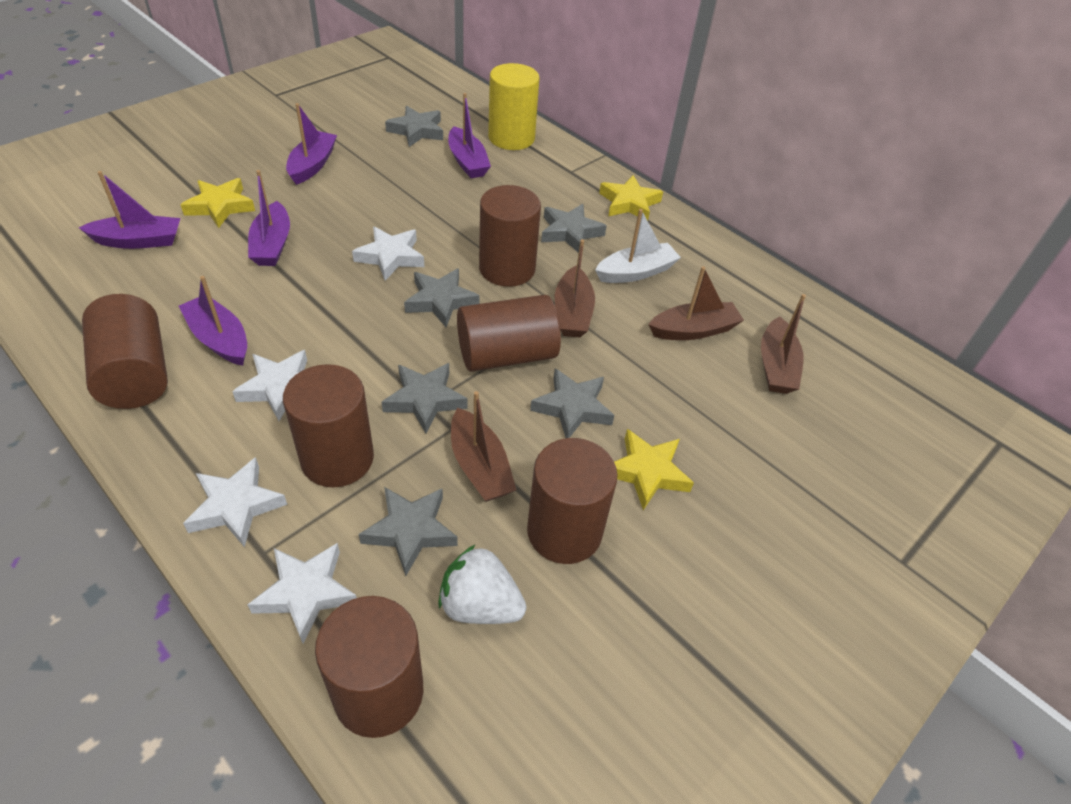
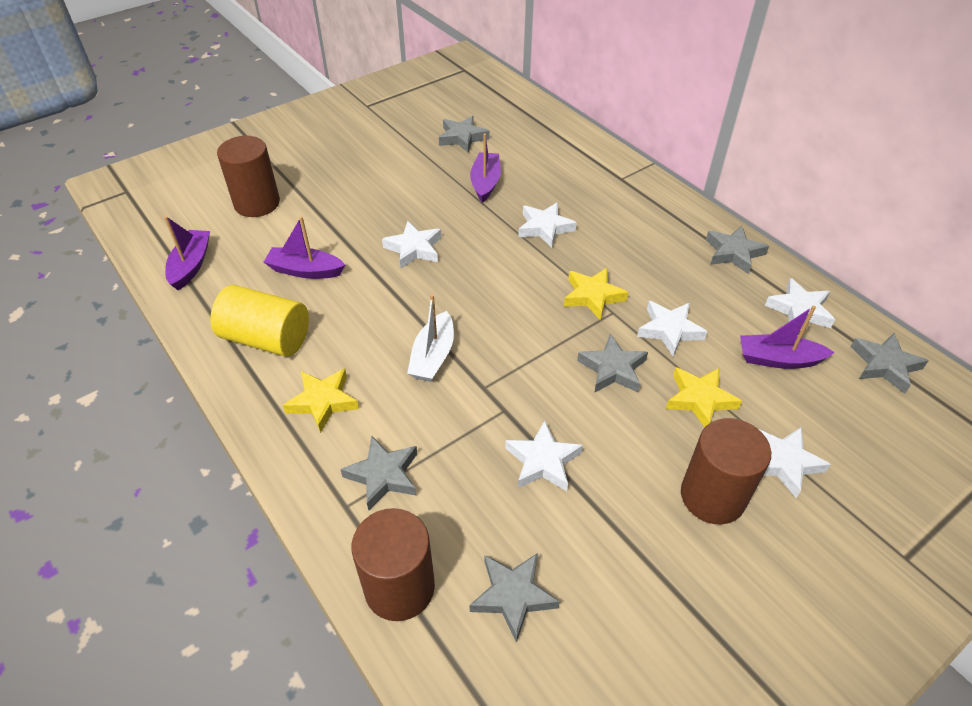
brown boat: [451,391,517,502] [555,239,595,337] [648,266,744,340] [761,294,806,394] = 4 -> none = 0
brown cylinder: [82,294,168,409] [283,364,374,487] [315,596,423,738] [457,295,561,372] [479,185,541,287] [527,438,618,564] = 6 -> [217,136,280,217] [351,508,435,621] [681,418,771,525] = 3
purple boat: [78,171,180,249] [179,276,247,366] [248,170,290,266] [286,103,337,185] [448,93,491,178] = 5 -> [164,216,210,290] [264,216,345,279] [470,133,501,203] [740,305,835,369] = 4
white star: [183,457,287,547] [232,350,307,421] [247,543,357,644] [352,226,424,281] = 4 -> [382,221,442,268] [505,420,583,491] [518,202,577,248] [637,301,707,356] [758,427,831,498] [765,278,835,328] = 6
white strawberry: [438,545,526,624] = 1 -> none = 0

